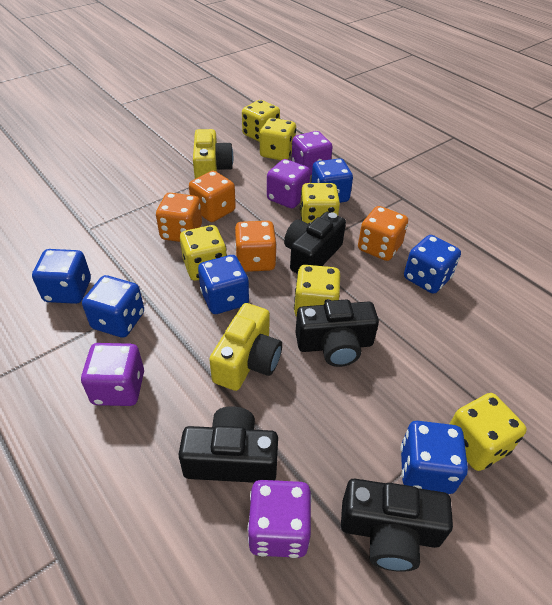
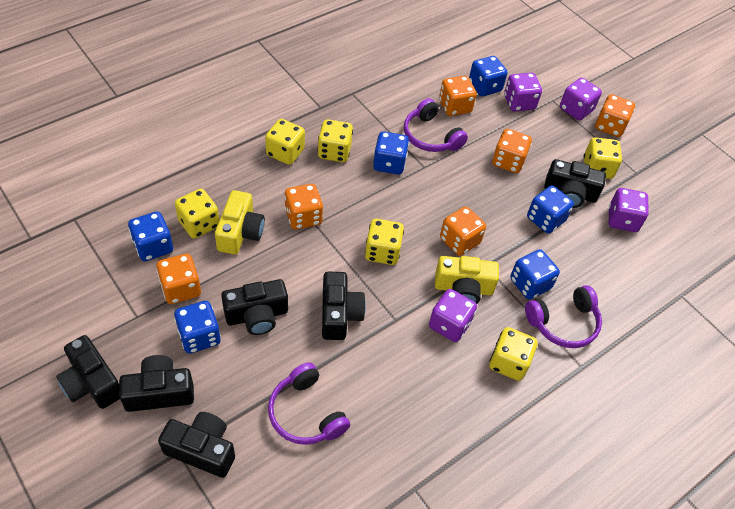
black camera: [178,406,278,483] [284,212,346,273] [295,300,379,367] [341,479,453,572] = 4 -> [56,335,120,409] [119,355,194,412] [158,412,235,478] [221,279,288,335] [322,272,366,340] [544,159,606,208] = 6
orange dice: [156,193,202,242] [189,171,236,222] [235,221,277,272] [358,206,408,261] = 4 -> [156,253,201,304] [284,184,323,230] [439,76,477,116] [440,206,486,256] [492,129,532,173] [595,94,635,137] = 6
purple headphones: none = 0 -> [268,362,350,445] [404,98,468,152] [525,285,602,348] = 3

